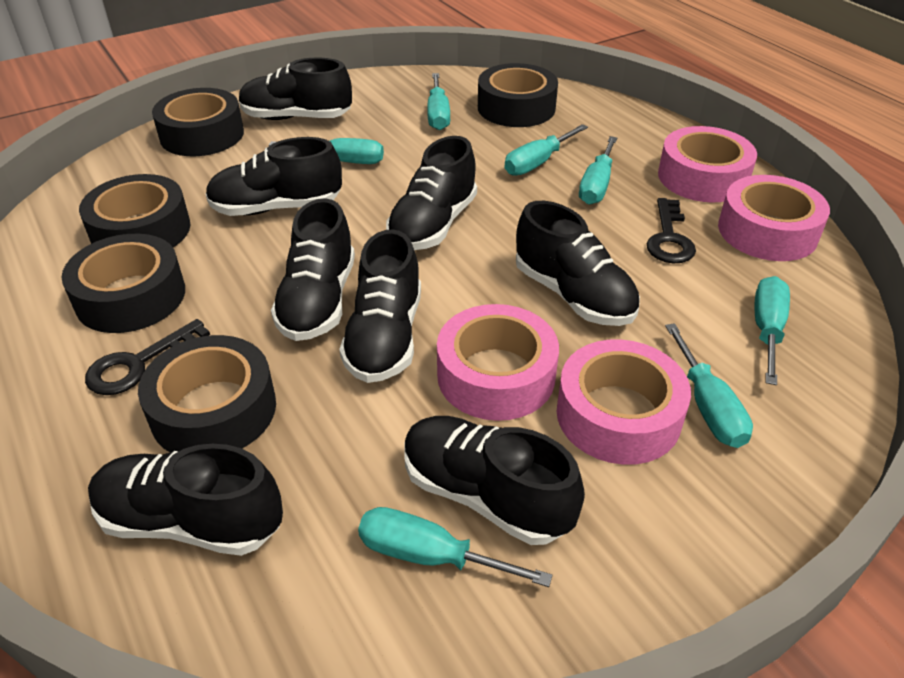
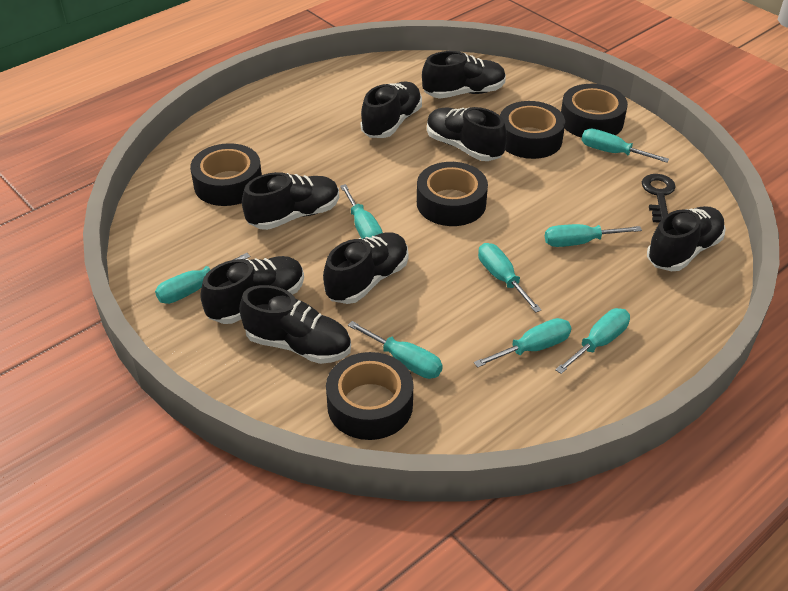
black key: [85,319,210,395] [647,198,696,263] = 2 -> [642,174,675,223] = 1
pink tape: [437,304,559,421] [556,339,691,465] [658,126,757,202] [718,175,830,261] = 4 -> none = 0
turquoise screwdriver: [269,138,384,164] [358,507,552,587] [427,73,450,130] [505,124,588,176] [579,136,617,205] [665,323,753,448] [755,276,790,385] = 7 -> [155,253,251,304] [340,184,383,239] [348,321,443,379] [474,318,572,368] [478,243,542,313] [545,224,642,247] [555,308,630,374] [582,129,669,162] = 8

